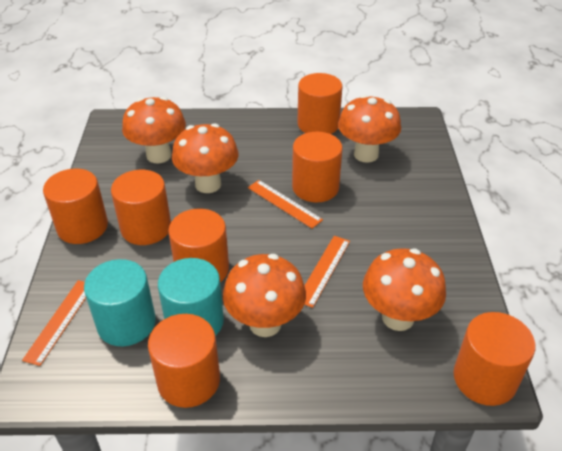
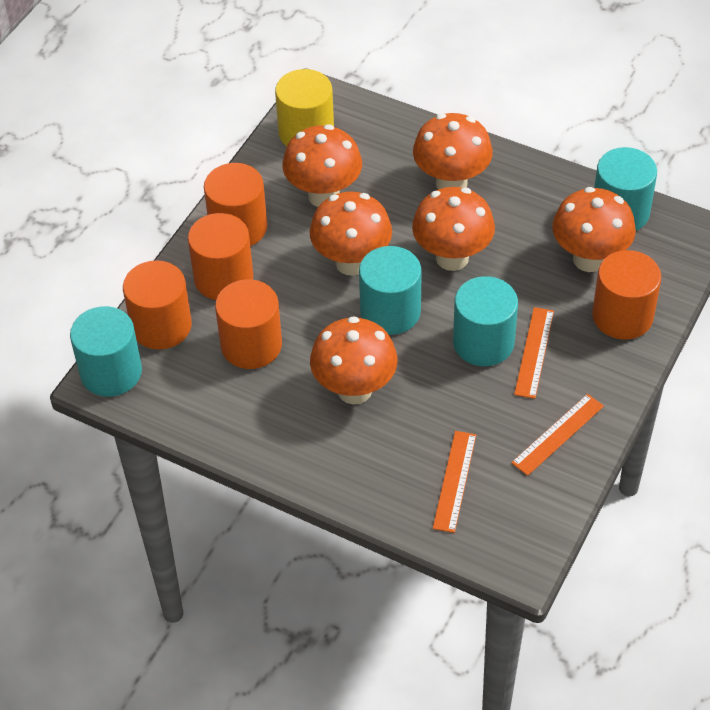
orange cylinder: [43,168,108,244] [111,170,171,245] [148,314,220,408] [168,209,229,282] [292,132,343,202] [297,73,343,134] [453,312,536,406] = 7 -> [123,260,192,350] [188,213,253,300] [204,163,267,246] [215,279,282,369] [592,250,661,340] = 5
orange mushroom: [122,97,186,163] [172,123,238,193] [223,254,306,337] [338,95,401,163] [363,248,446,331] = 5 -> [282,124,362,207] [310,192,392,276] [310,316,398,405] [412,187,495,271] [413,113,493,189] [552,187,636,272] = 6
turquoise cylinder: [84,259,156,346] [158,258,224,336] = 2 -> [70,306,142,397] [359,246,422,335] [453,276,518,366] [594,147,657,231] = 4
yellow cylinder: none = 0 -> [275,69,334,147] = 1

